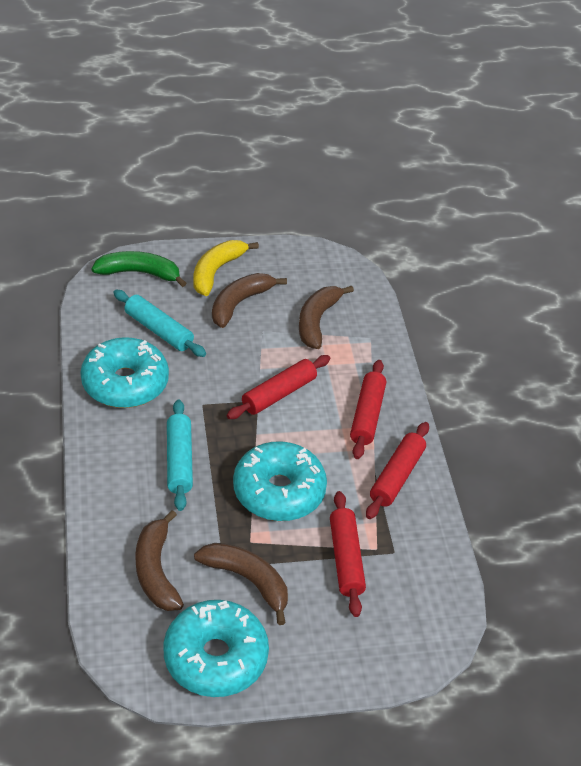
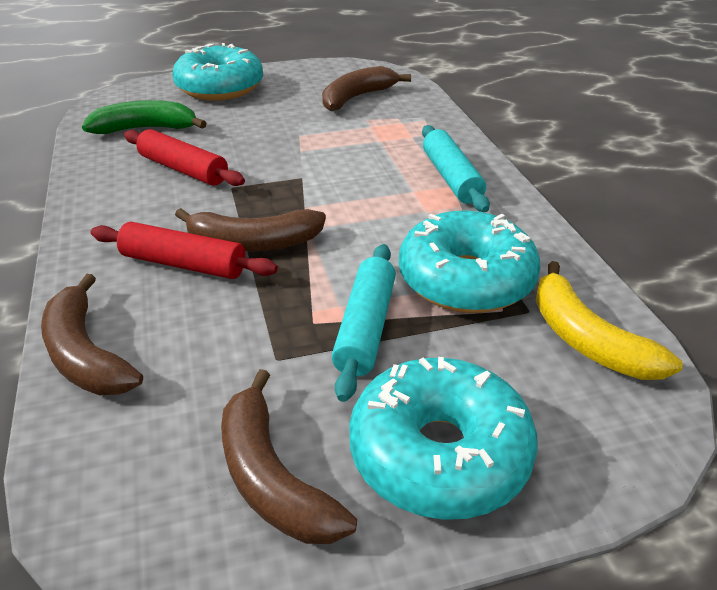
red rolling pin: [227,355,330,419] [330,491,366,617] [350,360,386,459] [366,422,429,519] = 4 -> [91,222,278,279] [124,129,245,186] = 2

